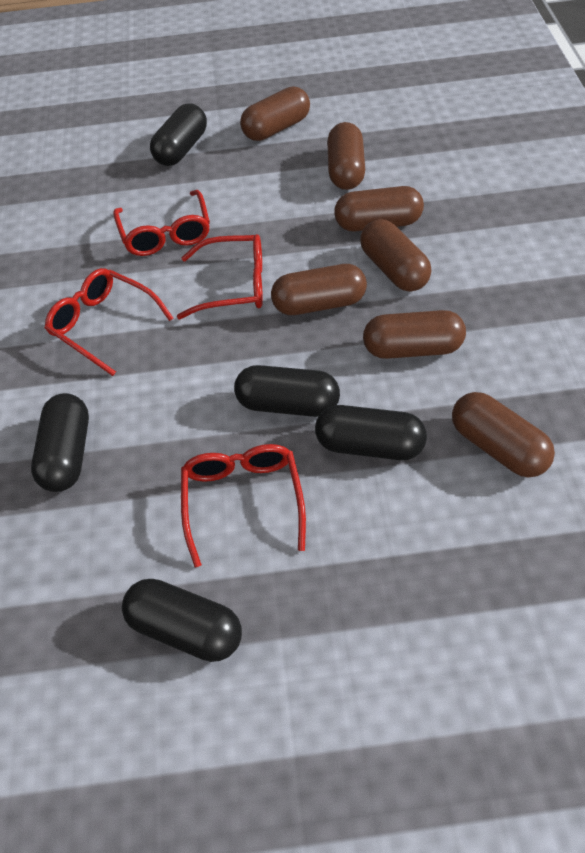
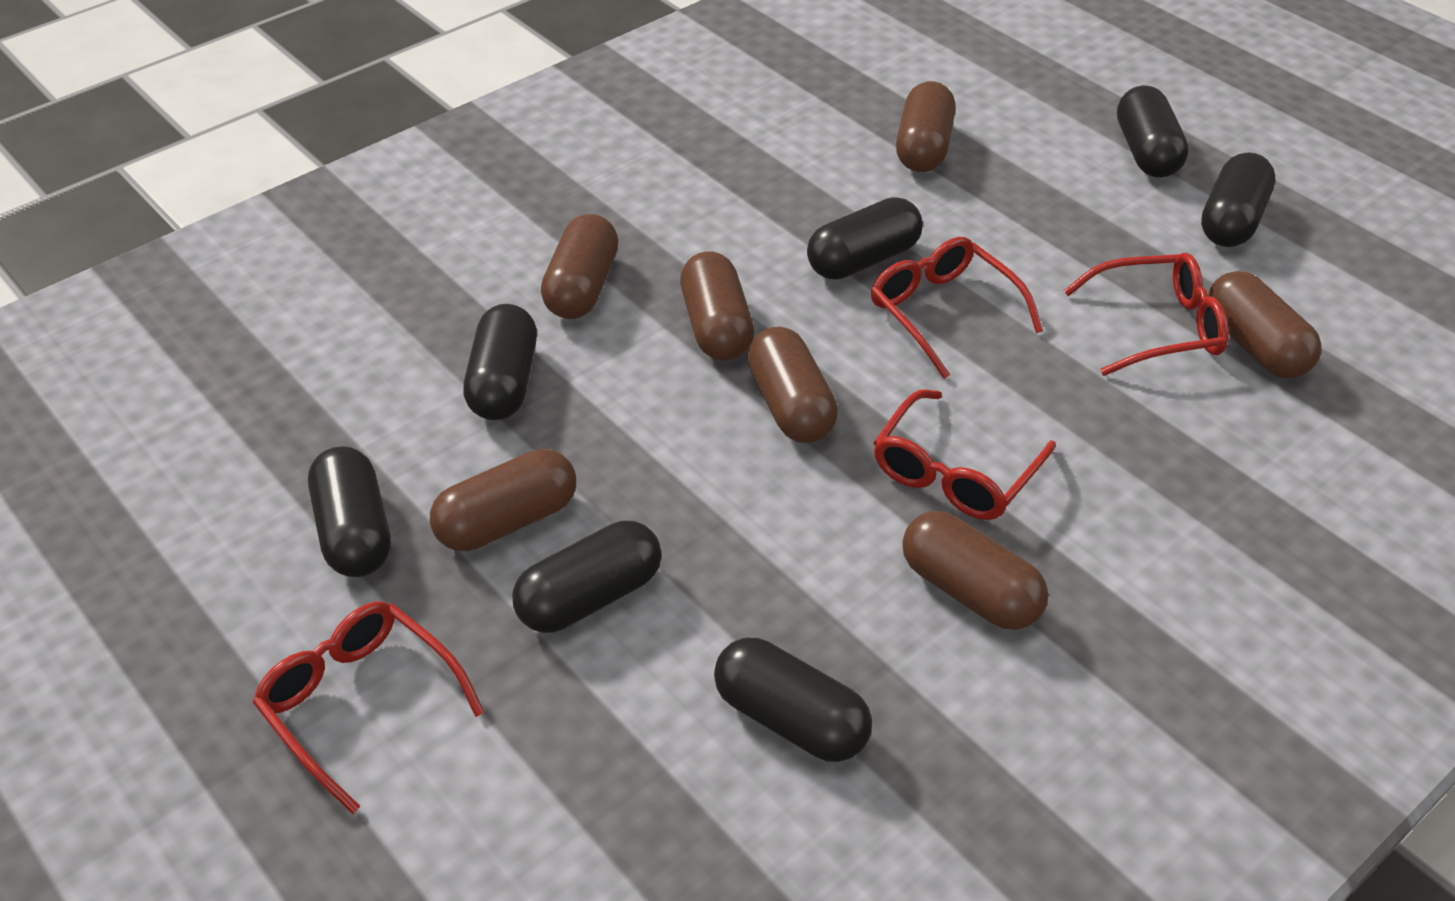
black capsule: [31,393,89,492] [122,579,242,662] [150,103,207,166] [234,365,340,417] [315,405,427,460] = 5 -> [308,446,391,577] [463,304,537,420] [512,521,662,633] [714,638,872,762] [807,197,923,280] [1117,85,1189,178] [1201,152,1275,247] = 7

